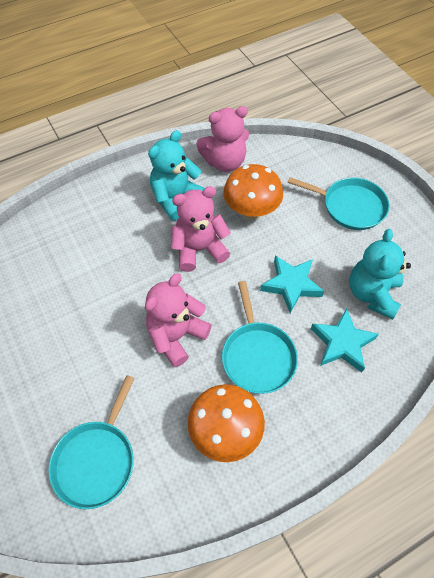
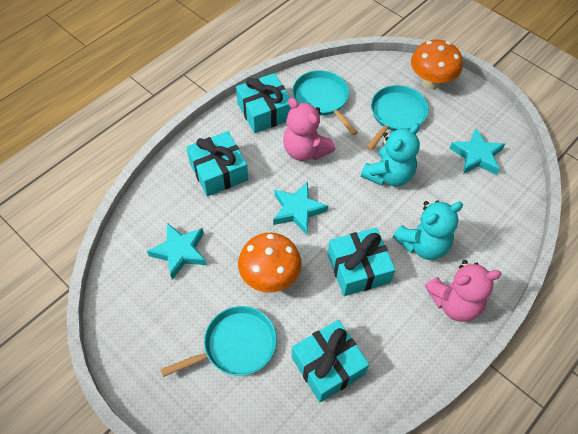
pink teddy bear: [145,273,212,367] [171,186,231,272] [196,106,249,172] = 3 -> [283,98,335,161] [425,260,502,322] = 2
turquoise gift: none = 0 -> [186,131,248,196] [236,73,292,133] [292,320,369,402] [328,228,395,296] = 4
turquoise star: [260,255,324,313] [311,308,379,373] = 2 -> [147,223,207,280] [273,181,328,235] [449,129,505,175] = 3

